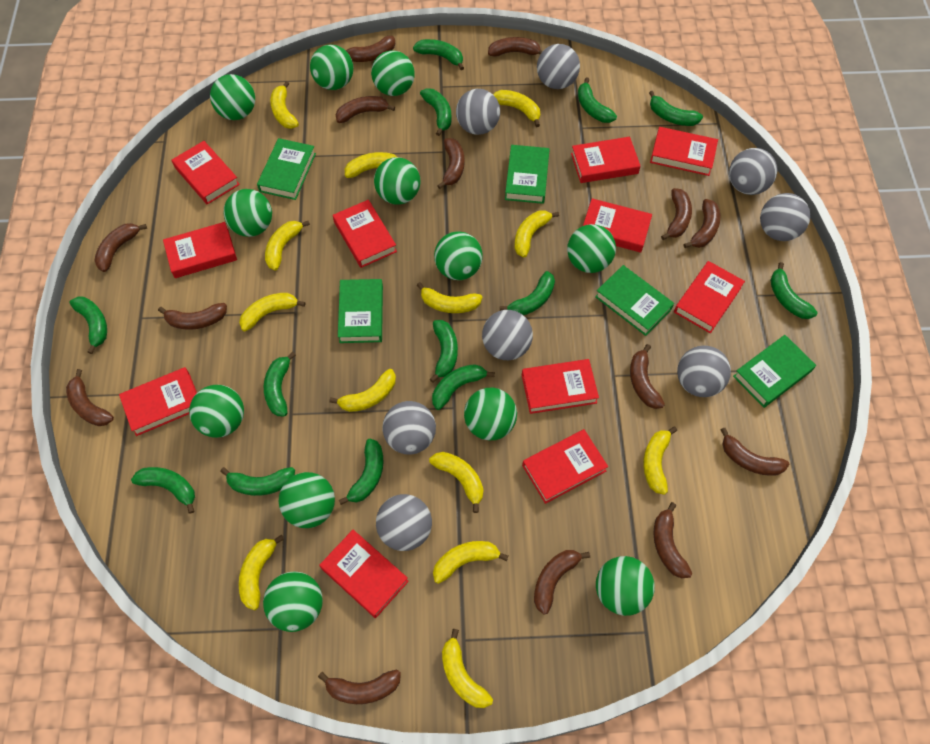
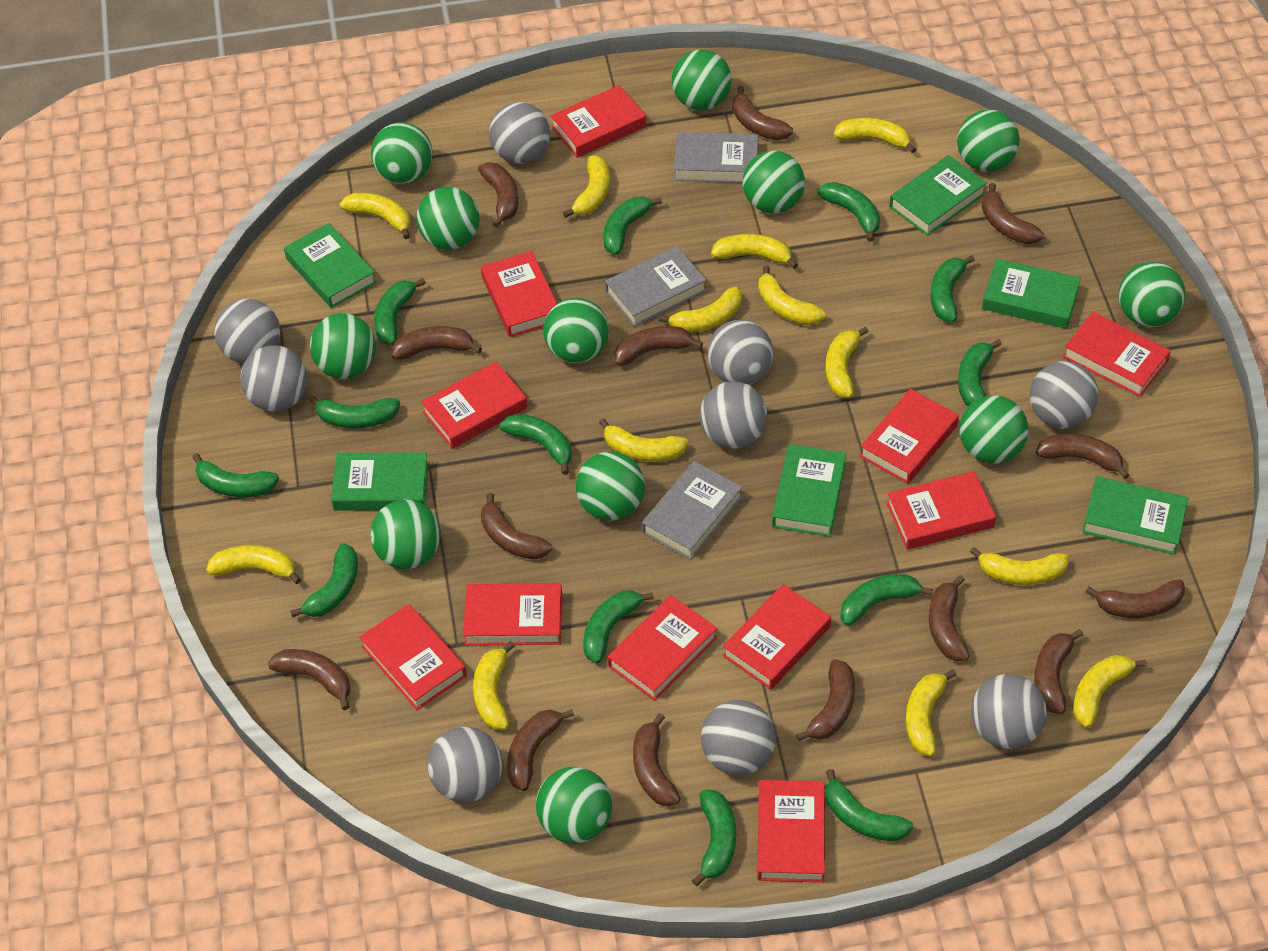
green book: [257,138,316,200] [338,279,383,343] [505,145,550,204] [595,265,674,336] [733,335,816,408] = 5 -> [284,223,377,308] [331,453,429,511] [772,444,846,537] [889,155,987,236] [982,259,1081,329] [1082,476,1188,555] = 6
grey ball: [376,494,432,551] [383,401,436,455] [456,89,500,135] [482,310,533,360] [537,44,580,89] [677,346,731,397] [729,148,777,195] [760,193,811,241] = 8 -> [214,299,280,364] [240,345,308,412] [427,727,503,802] [489,102,550,164] [700,381,767,449] [701,700,776,775] [707,320,773,385] [971,674,1047,749] [1030,361,1098,429] = 9
grey book: none = 0 -> [605,246,706,327] [642,461,743,560] [674,132,758,183] = 3

